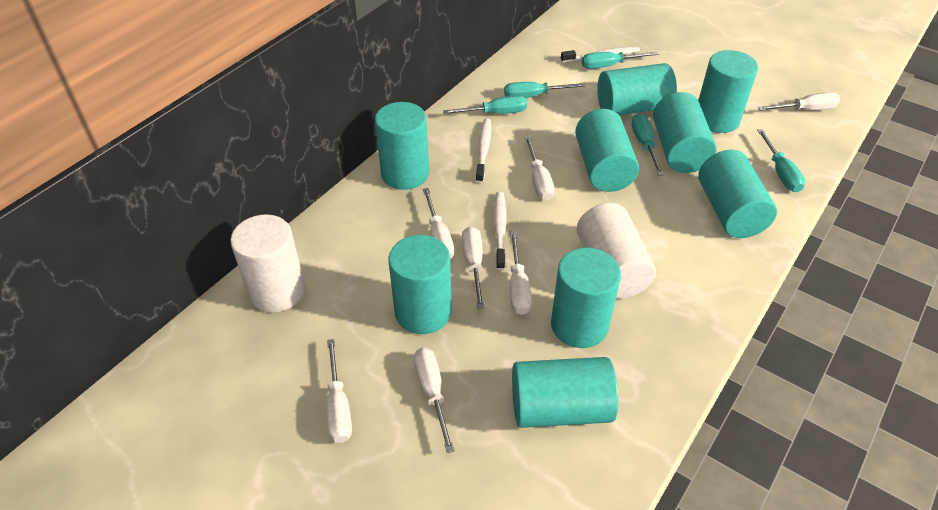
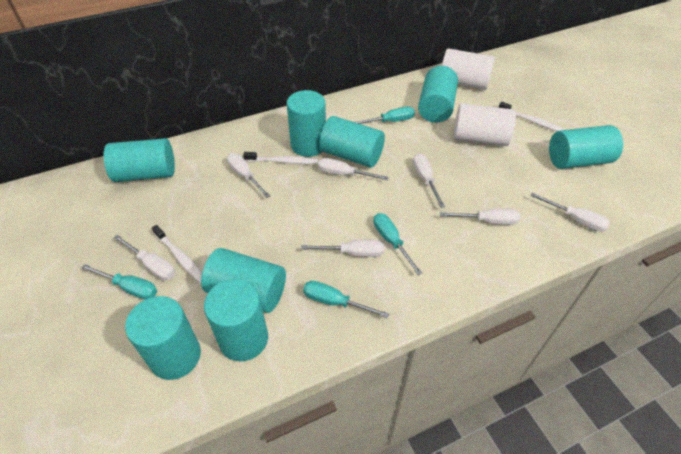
turquoise cylinder: [375,102,429,190] [388,235,452,334] [512,357,618,428] [551,248,621,348] [575,109,639,192] [597,63,677,115] [653,92,716,173] [698,50,758,133] [698,150,777,238] = 9 -> [104,138,175,182] [125,296,201,380] [201,248,286,313] [204,279,268,361] [287,90,326,157] [320,116,385,168] [418,66,458,123] [549,125,623,169] = 8
turquoise screwdriver: [443,96,527,114] [504,82,586,98] [582,52,659,69] [631,114,664,176] [757,129,805,192] = 5 -> [81,264,157,300] [303,281,389,318] [355,107,415,124] [374,213,422,275] = 4

